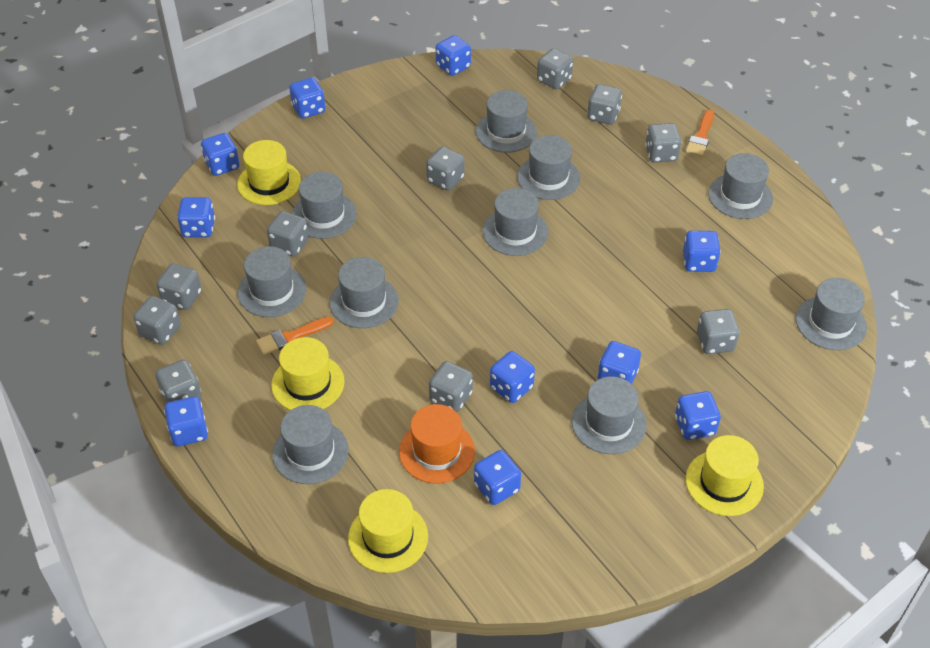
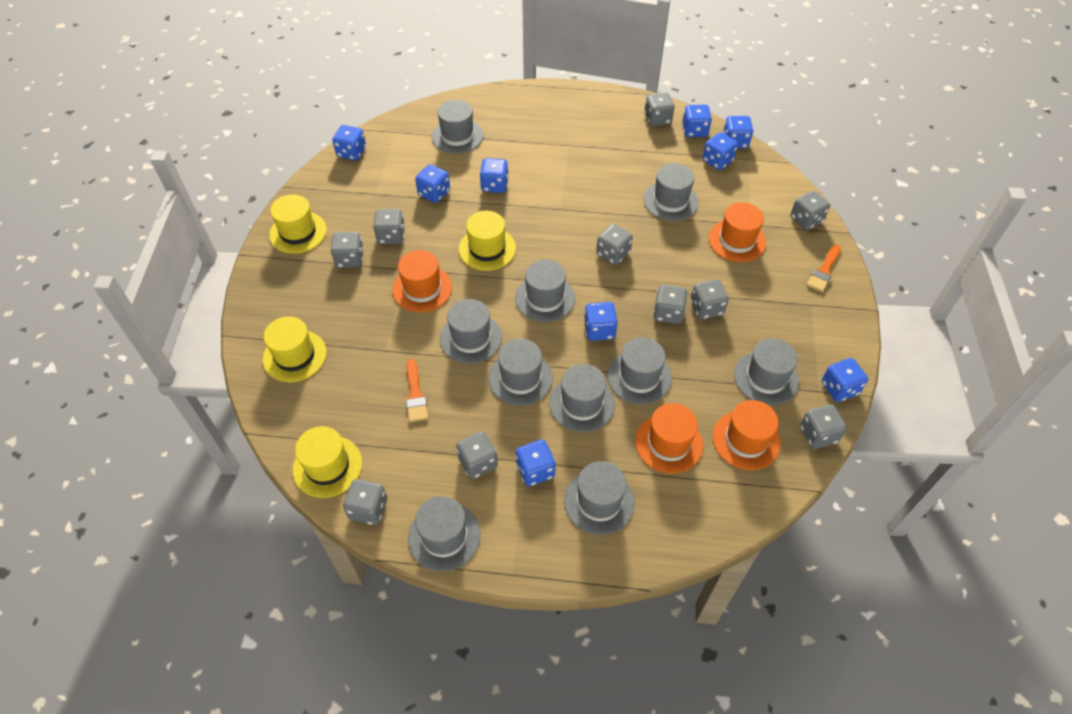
blue dice: [164,397,208,446] [177,197,215,237] [201,133,240,176] [289,77,325,119] [436,35,471,76] [474,450,521,505] [490,351,535,403] [598,341,641,384] [675,391,721,440] [683,231,721,272] = 10 -> [332,125,366,161] [415,164,450,203] [480,158,509,193] [515,439,556,486] [584,302,618,341] [682,105,712,137] [702,132,738,170] [723,116,753,149] [822,358,868,402] = 9
orange hat: [399,404,475,483] = 1 -> [392,250,452,312] [635,403,703,474] [709,202,766,262] [713,400,781,470] = 4

